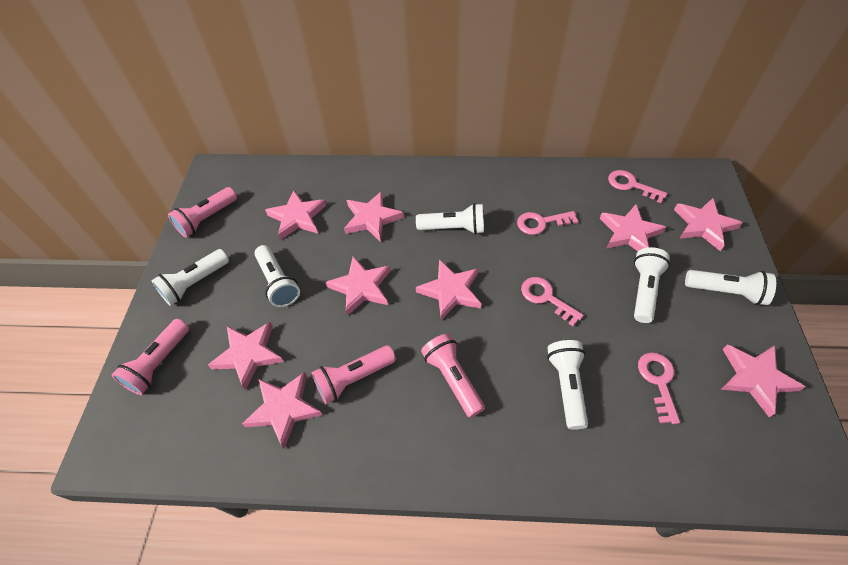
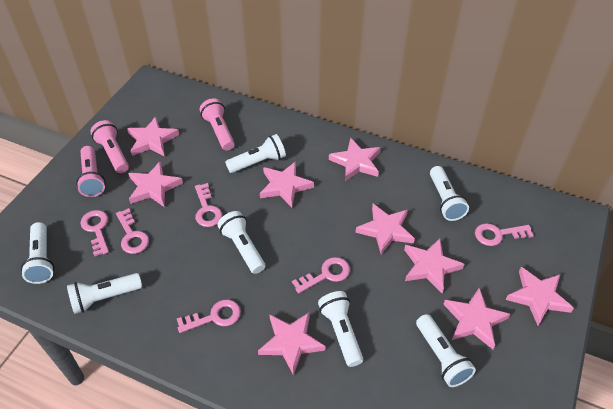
pink flashlight: [112,319,189,395] [168,187,237,237] [312,345,396,404] [421,334,485,418] = 4 -> [76,146,105,197] [90,120,129,173] [200,98,235,151] = 3
pink key: [517,211,578,235] [521,277,583,326] [608,170,667,203] [638,353,680,424] = 4 -> [81,210,109,257] [116,208,149,254] [177,299,241,333] [195,183,222,227] [292,257,350,294] [475,223,534,246] = 6
white flashlight: [151,249,229,306] [254,245,300,307] [416,203,484,234] [547,340,588,430] [634,247,670,323] [685,270,776,305] = 6 -> [21,222,54,284] [67,273,142,314] [218,211,265,274] [225,134,286,173] [318,291,363,367] [416,314,476,387] [430,166,469,221] = 7

